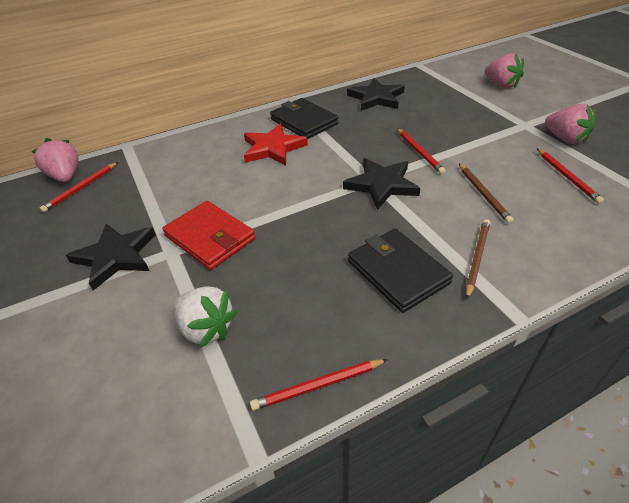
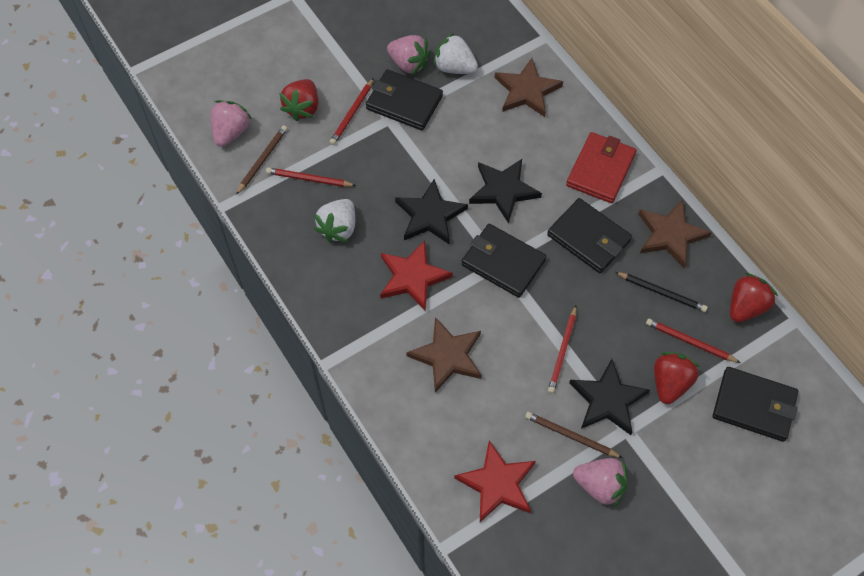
black pencil: none = 0 -> [615,272,708,312] = 1
black wallet: [270,98,339,139] [348,229,453,313] = 2 -> [366,69,443,130] [461,224,546,298] [547,198,632,273] [713,367,798,442] = 4
brown star: none = 0 -> [407,317,482,392] [495,58,563,117] [639,200,711,268] = 3
red star: [244,124,308,166] = 1 -> [380,240,453,311] [454,440,536,522] = 2
red strawberry: none = 0 -> [279,79,319,121] [654,352,700,404] [730,273,778,322] = 3
white strawberry: [174,286,237,348] = 1 -> [314,199,355,243] [433,33,478,74] = 2

